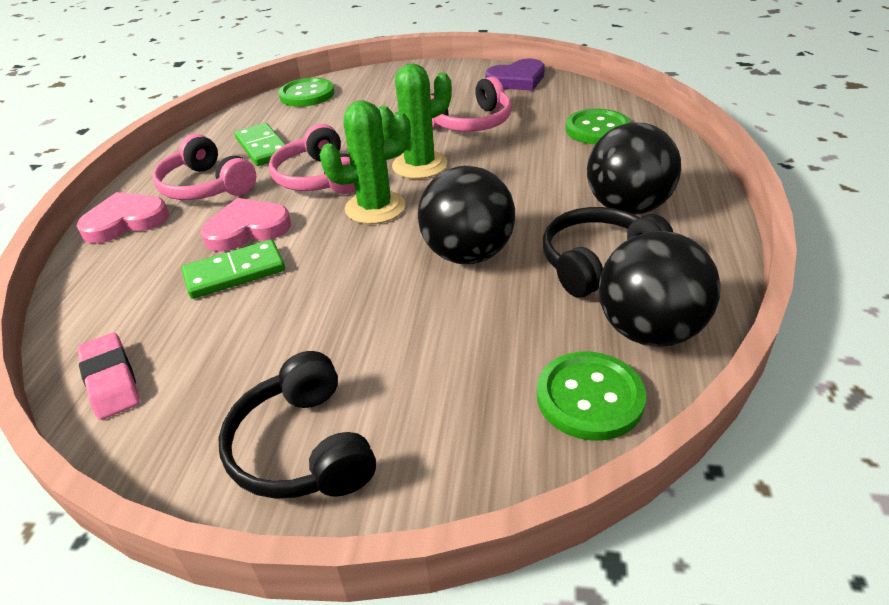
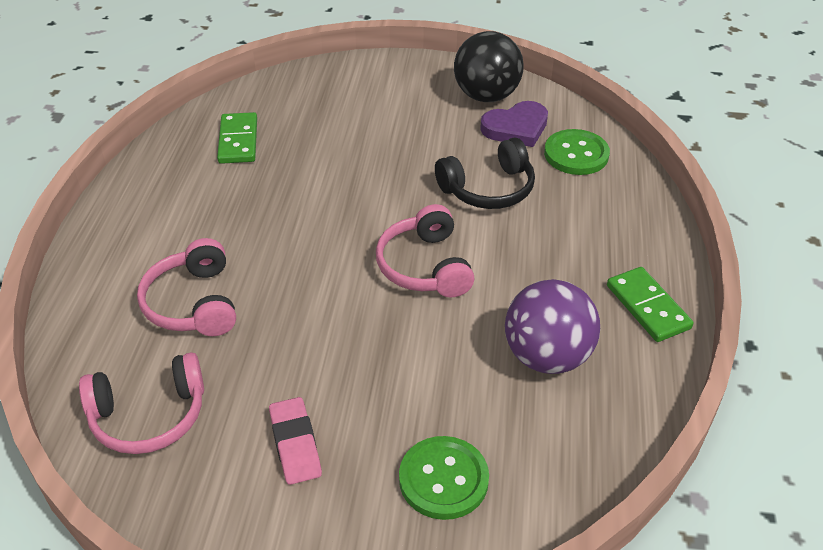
black ball: [418,166,515,264] [587,123,681,215] [599,231,721,347] = 3 -> [454,31,524,102] = 1
black headphones: [218,351,376,499] [543,207,673,297] = 2 -> [435,138,535,209] = 1
green button: [278,78,335,107] [537,352,646,440] [566,109,631,144] = 3 -> [399,436,489,520] [544,129,610,175] = 2
green cactus: [319,100,411,224] [379,63,452,179] = 2 -> none = 0
pink heart: [77,192,169,243] [200,198,291,252] = 2 -> none = 0
purple ball: none = 0 -> [505,279,600,374] = 1

